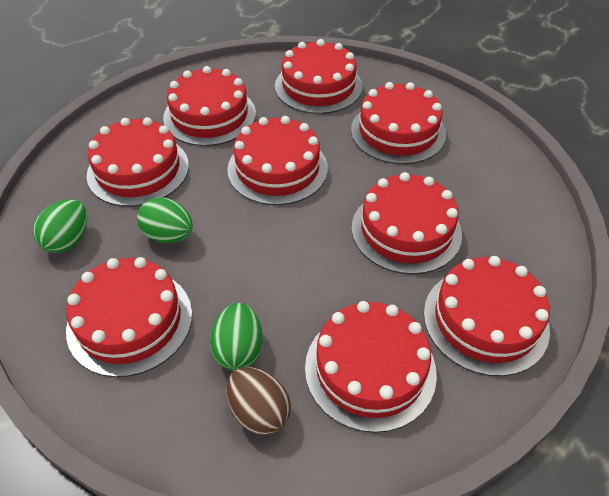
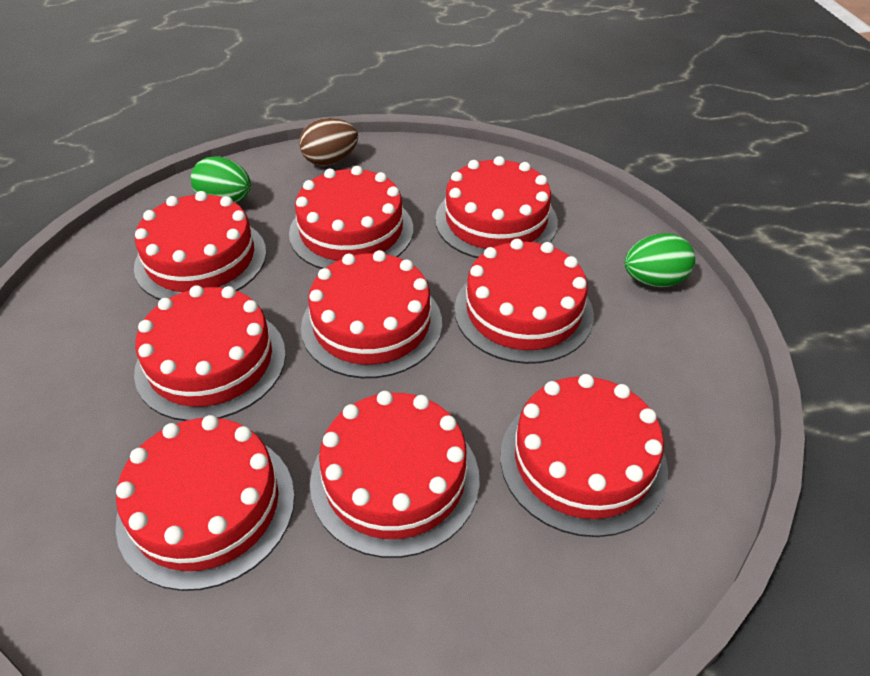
green egg: [33,199,87,253] [137,197,193,243] [210,303,263,370] = 3 -> [191,156,251,203] [624,233,695,287] = 2

